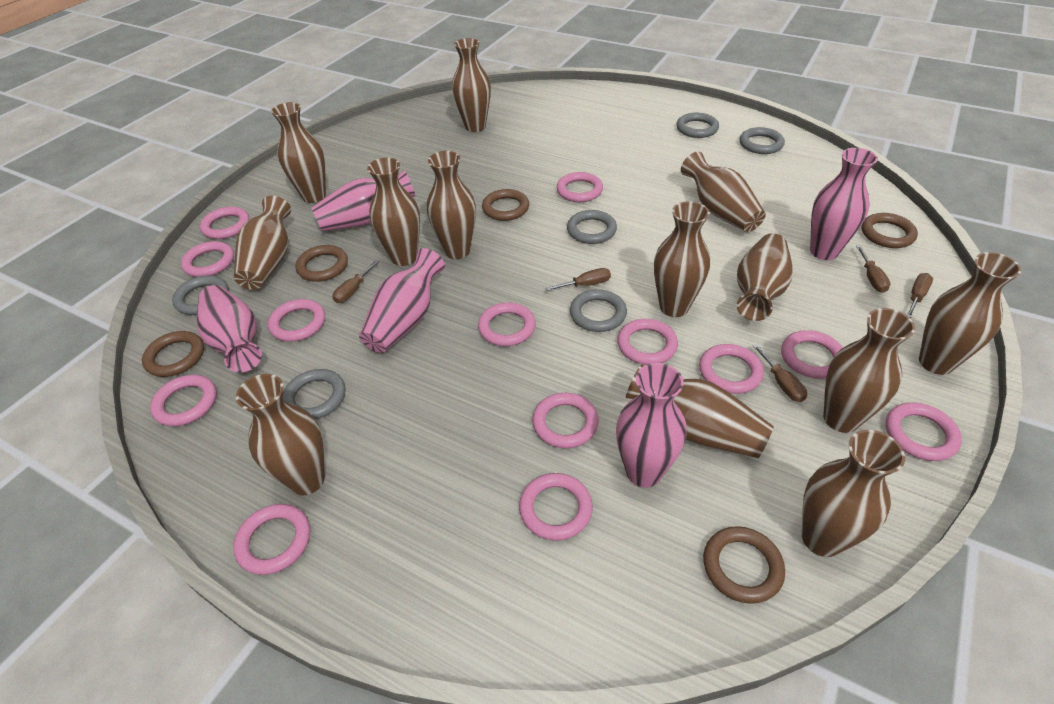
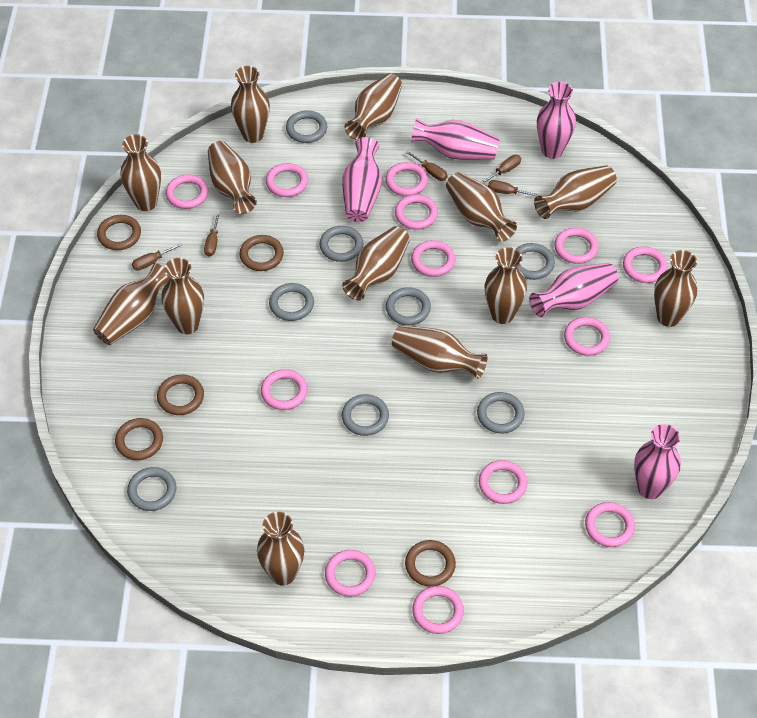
grey ring: [172,275,229,315] [283,369,346,419] [567,210,617,244] [570,289,627,332] [676,112,719,138] [740,127,785,154] = 6 -> [127,467,177,511] [269,283,314,321] [286,110,327,143] [320,226,363,262] [342,394,389,436] [386,287,431,325] [477,392,525,433] [516,243,555,280] = 8

